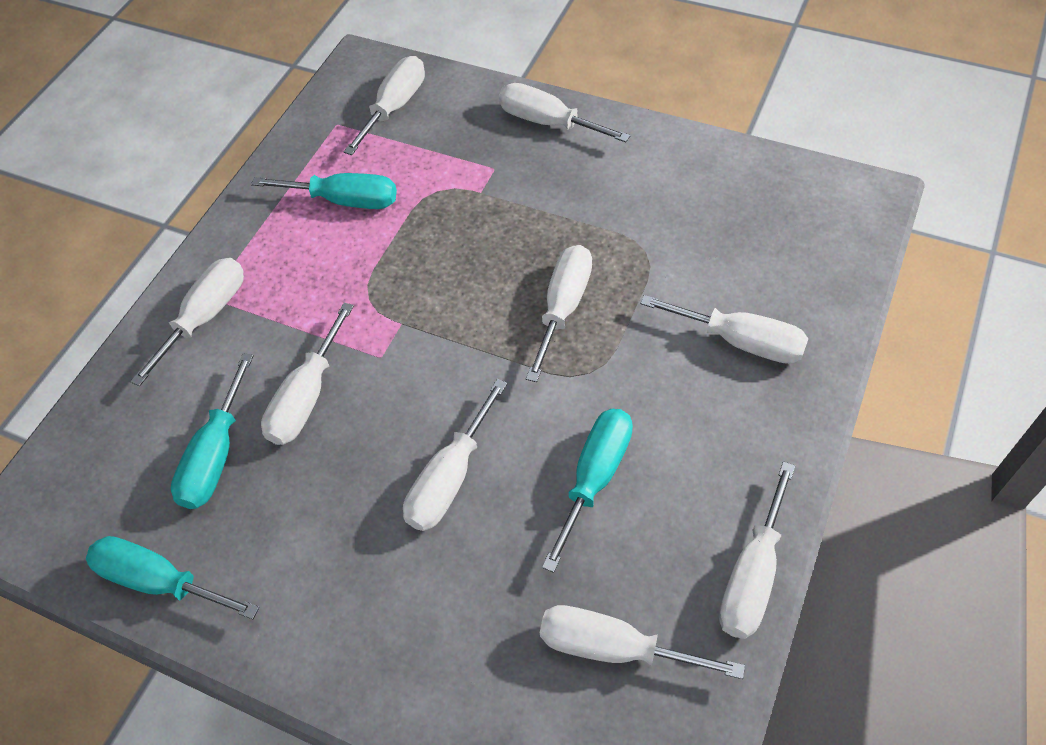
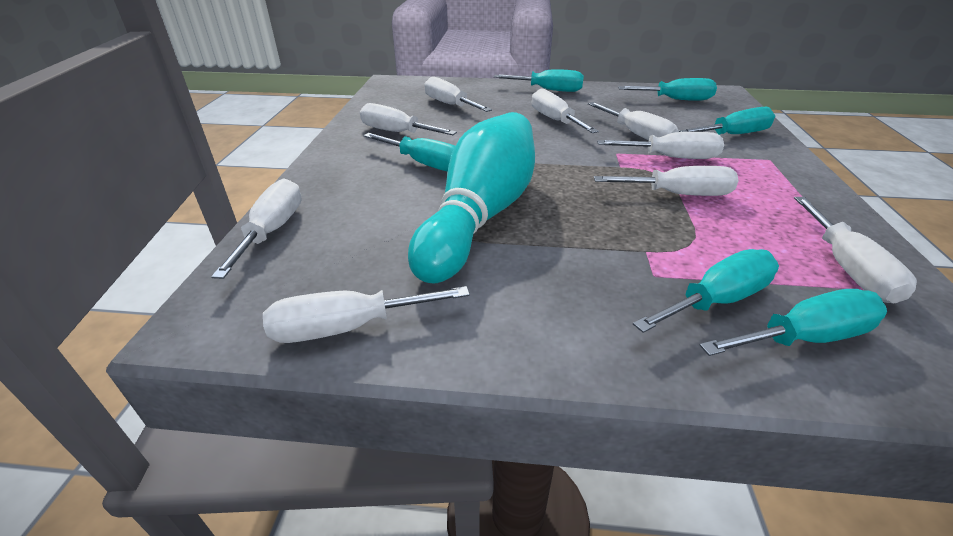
turquoise bowling pin: none = 0 -> [408,112,535,283] = 1
turquoise screwdriver: [86,536,260,619] [171,353,254,509] [251,173,397,209] [542,409,633,573] = 4 -> [363,133,455,172] [494,69,584,92] [618,78,717,101] [633,249,779,333] [679,107,775,134] [699,289,887,356] = 6

